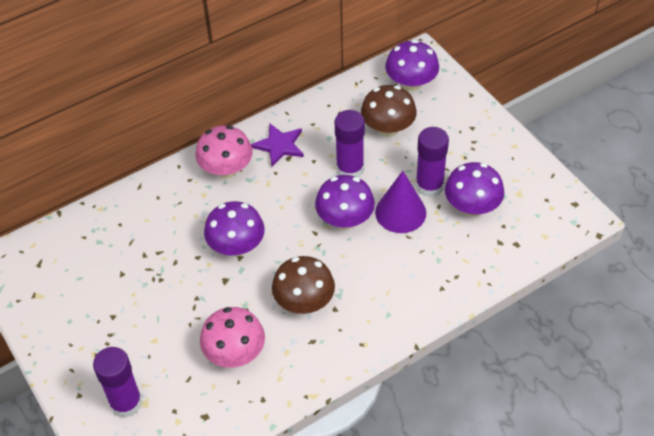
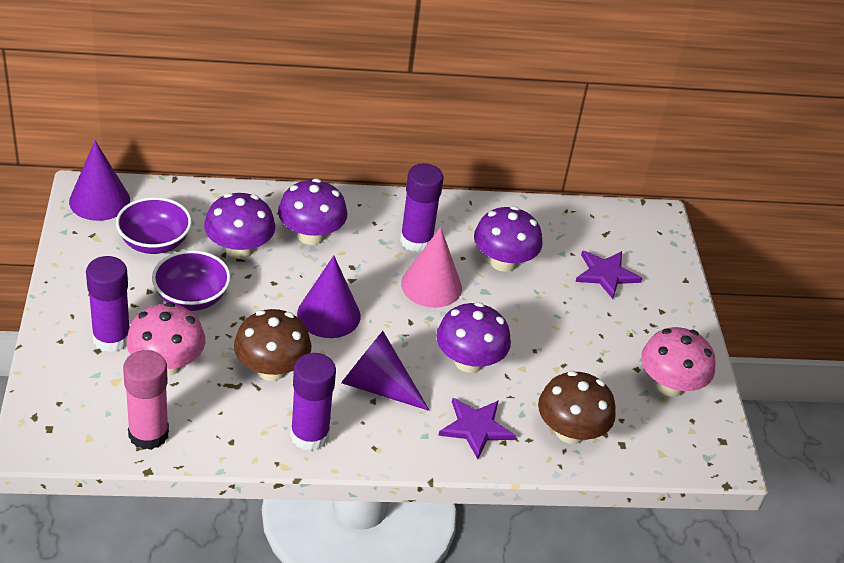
pink cone: none = 0 -> [401,227,462,308] = 1
pink glue stick: none = 0 -> [123,350,169,450] = 1
purple bowl: none = 0 -> [116,197,192,254] [152,250,231,311] = 2
purple cone: [375,171,426,233] = 1 -> [69,141,130,221] [297,256,361,338] [341,331,430,411] = 3
purple star: [251,124,304,167] = 1 -> [438,398,516,459] [575,250,642,299] = 2

